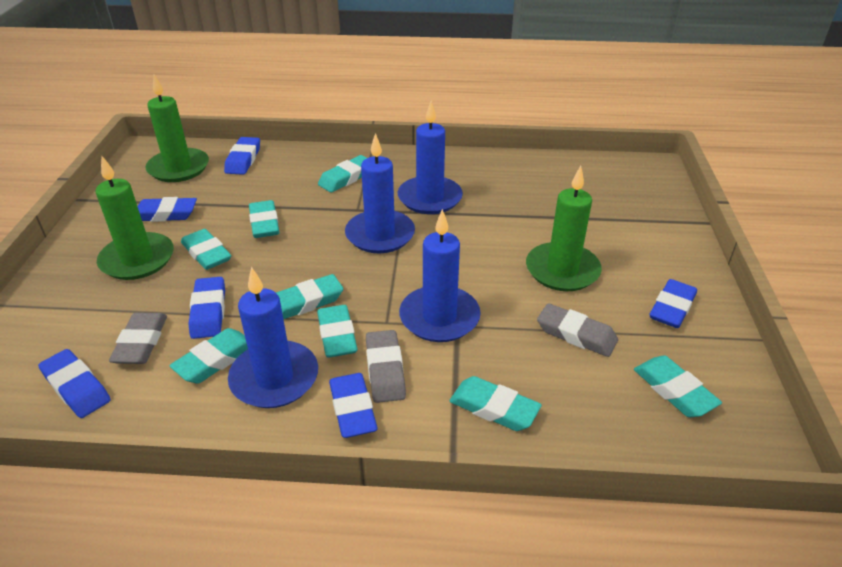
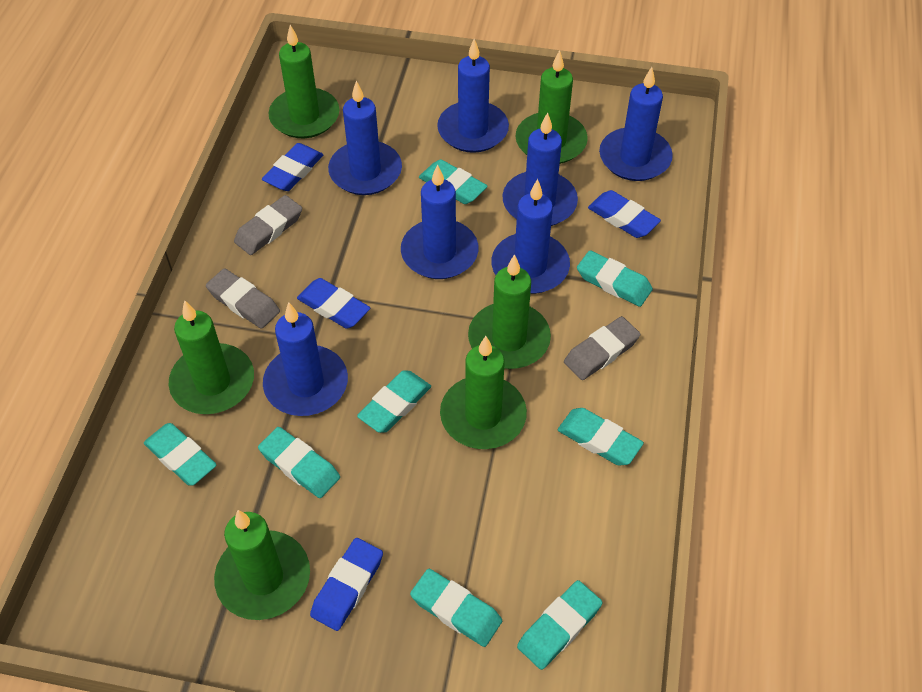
blue candle: [228,267,318,408] [345,133,415,253] [398,101,463,214] [399,209,481,342] = 4 -> [263,302,348,416] [328,81,402,195] [401,164,478,279] [437,39,509,153] [491,179,570,294] [503,112,578,226] [599,67,673,181] = 7
blue eraser: [38,349,111,418] [137,197,197,222] [188,277,225,339] [224,137,260,175] [329,373,378,438] [650,279,697,328] = 6 -> [262,143,323,191] [297,278,370,329] [310,538,383,631] [588,190,661,238] = 4
green candle: [95,156,174,280] [146,75,209,182] [526,166,602,291] = 3 -> [169,300,254,414] [214,510,310,620] [268,25,339,138] [440,336,527,449] [468,254,551,369] [515,50,588,164] = 6

